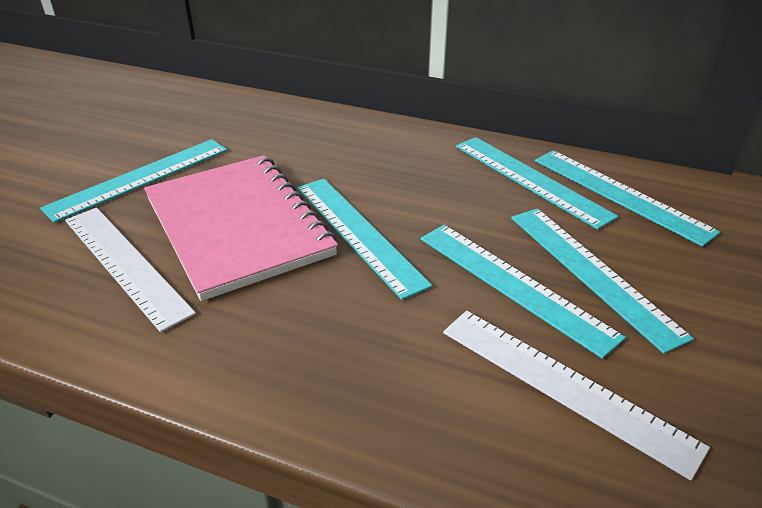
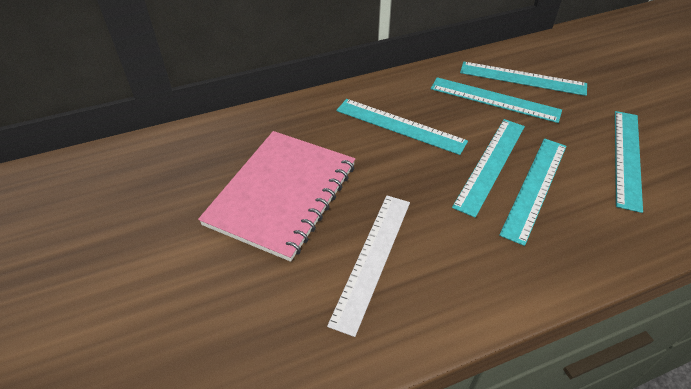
white ruler: [65,207,196,332] [443,311,710,481] = 2 -> [327,196,410,337] = 1

